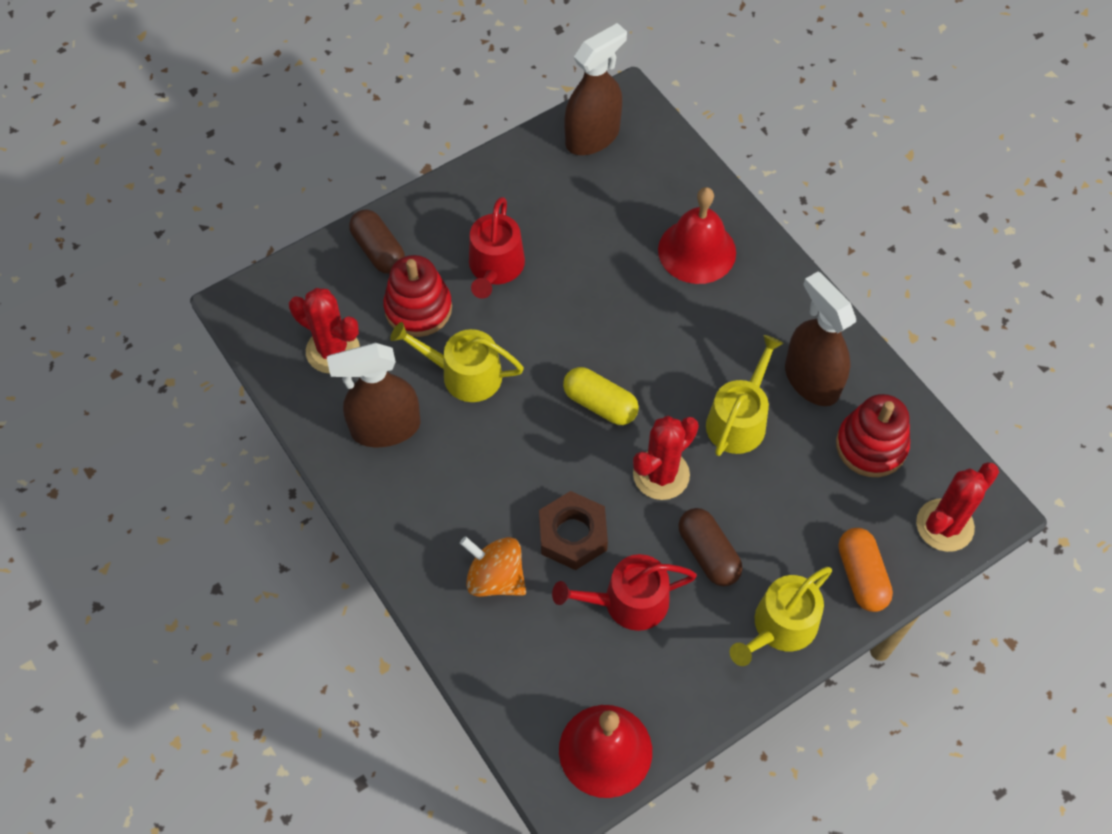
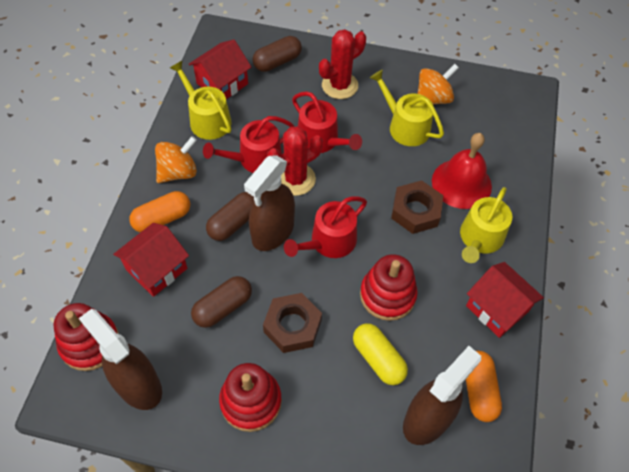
brown capsule: [349,209,405,274] [678,508,742,586] = 2 -> [191,276,252,328] [206,192,254,241] [253,36,302,72] = 3
brown nut: [539,491,608,570] = 1 -> [263,293,322,353] [391,180,443,234] = 2
orange capsule: [838,528,893,612] = 1 -> [129,191,190,232] [466,351,502,422] = 2
orange spinning top: [460,536,526,597] = 1 -> [155,136,197,183] [417,64,459,105] = 2
red bell: [559,705,652,798] [658,187,736,284] = 2 -> [432,133,492,209] = 1
red cactus: [289,288,360,374] [633,416,699,500] [916,462,999,552] = 3 -> [267,126,323,196] [319,29,366,99] = 2
red house: none = 0 -> [113,223,189,297] [188,39,251,99] [466,262,544,338] = 3
red stacking toy: [383,255,452,337] [836,394,910,477] = 2 -> [54,303,119,371] [219,363,282,432] [360,254,418,321] = 3
red watering can: [469,197,525,299] [552,554,697,631] = 2 -> [203,116,295,173] [284,196,367,258] [292,91,362,153] = 3

